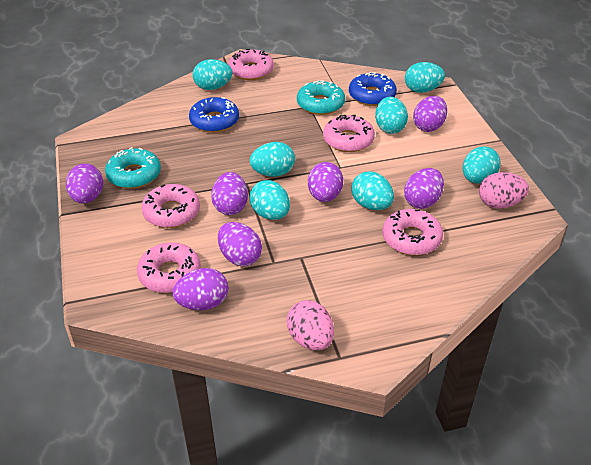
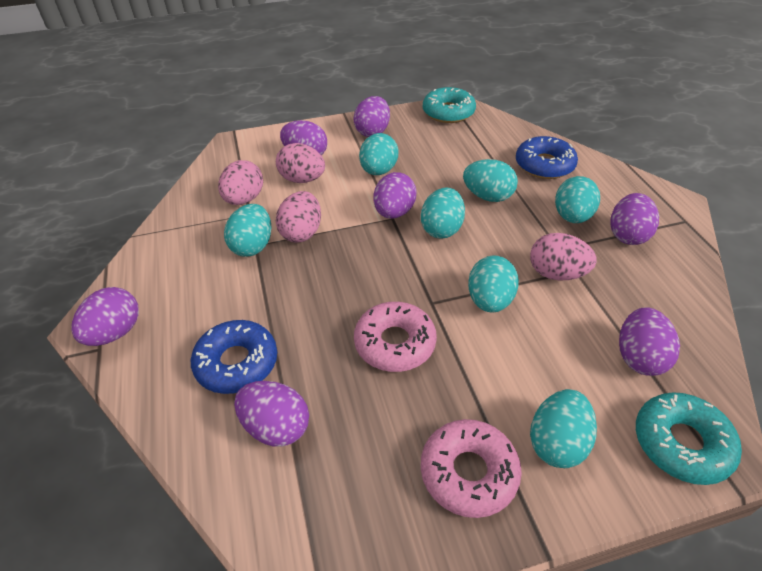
pink donut: [137,242,201,293] [141,184,200,228] [228,49,274,80] [323,115,375,152] [382,209,443,255] = 5 -> [354,302,437,372] [421,419,522,518] = 2
pink egg: [287,300,334,350] [479,172,529,209] = 2 -> [218,160,263,205] [276,143,325,183] [276,191,321,242] [530,233,597,280] = 4

